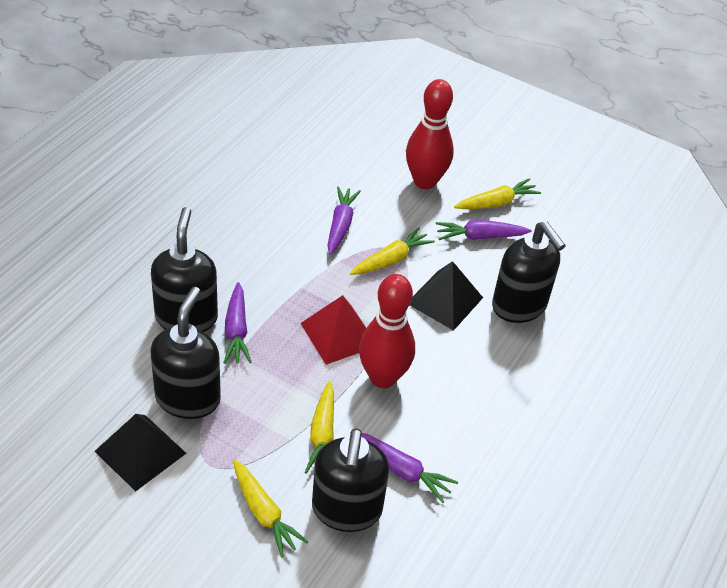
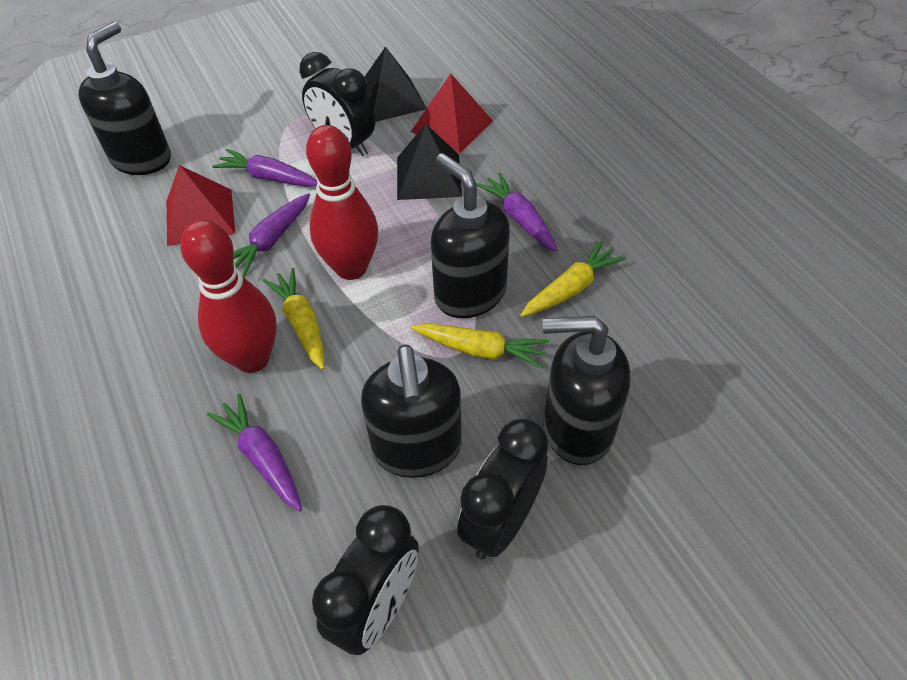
black clock: none = 0 -> [300,52,375,157] [312,505,419,655] [457,419,549,560] = 3
red pyramid: [300,295,366,365] = 1 -> [167,165,235,246] [411,74,493,153] = 2
yellow carrot: [233,460,308,557] [305,381,334,474] [350,227,435,275] [454,178,541,209] = 4 -> [263,268,325,370] [411,323,549,369] [520,241,626,317] = 3

